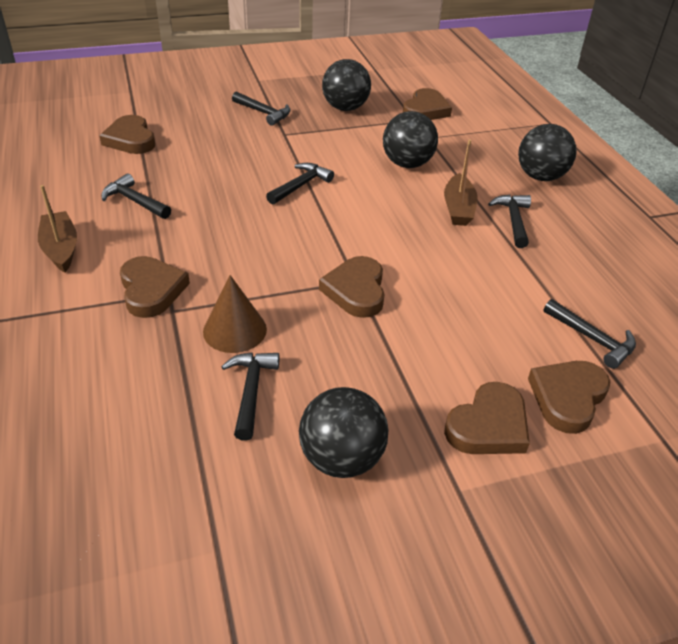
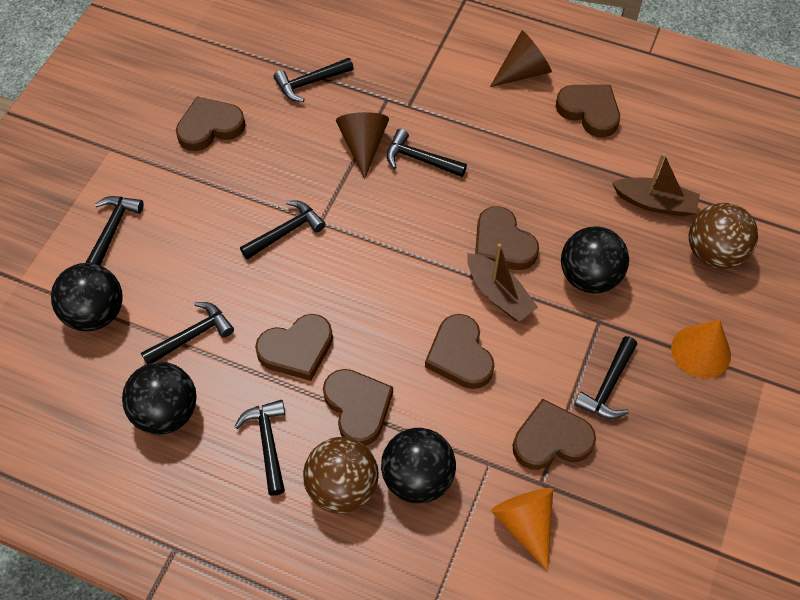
black hammer: [101,174,171,219] [221,353,280,441] [232,91,291,126] [266,163,334,205] [488,195,531,248] [543,299,636,369] = 6 -> [86,196,144,266] [141,302,234,364] [234,400,285,496] [240,201,326,260] [274,58,354,102] [386,129,467,177] [574,336,637,419] = 7
brown ball: none = 0 -> [303,437,379,513] [689,203,758,269] = 2
brown cone: [203,275,267,353] = 1 -> [336,112,389,179] [490,31,552,87] = 2
brown heart: [99,115,155,154] [120,256,190,318] [319,256,384,318] [403,88,452,120] [444,382,530,454] [528,361,610,434] = 6 -> [176,96,246,151] [255,314,333,381] [323,369,393,445] [425,314,495,389] [475,206,539,270] [513,398,596,470] [556,85,620,137] = 7
orange cone: none = 0 -> [491,488,553,571] [671,320,731,379] = 2

